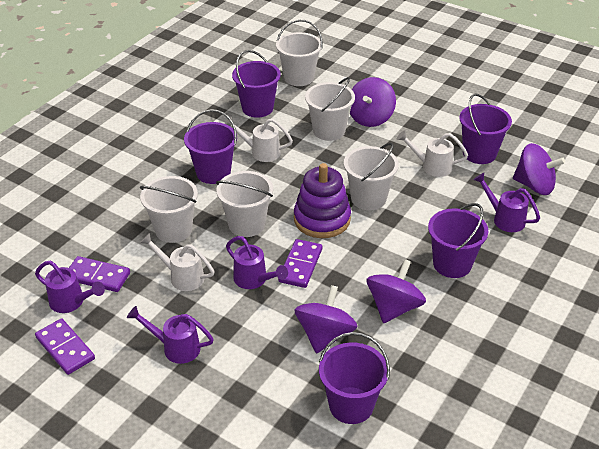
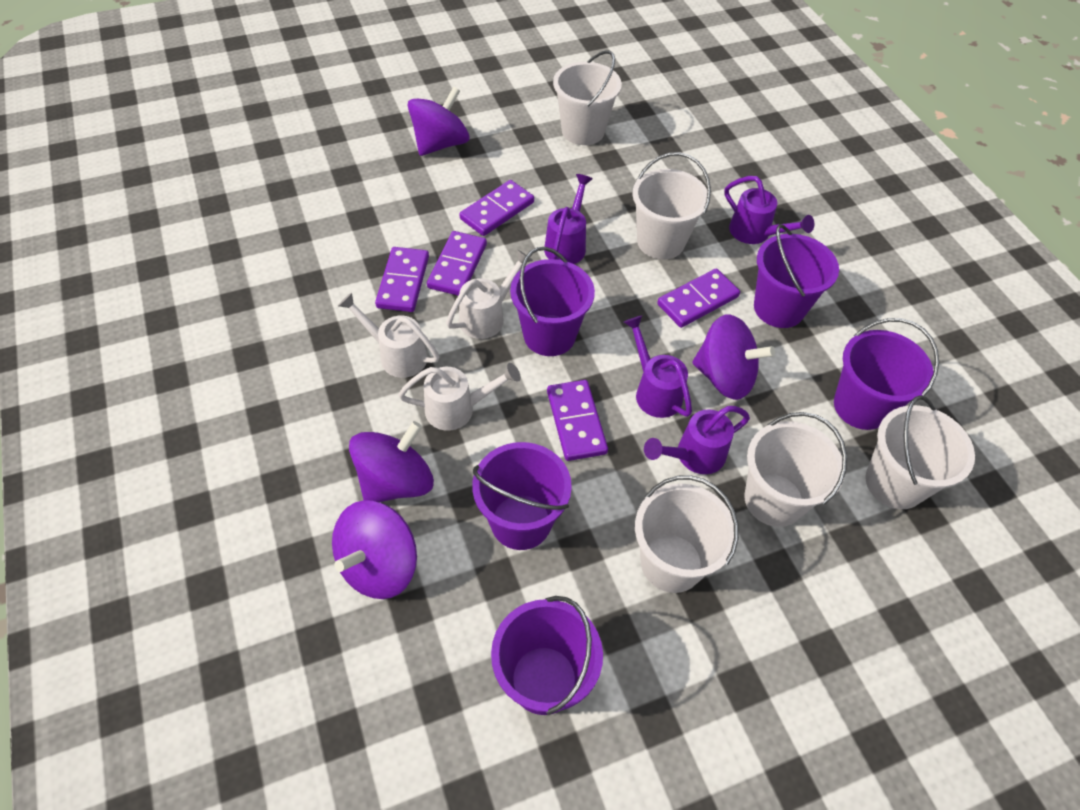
purple domino: [35,318,95,375] [69,256,130,292] [278,239,322,288] = 3 -> [375,247,429,312] [427,231,487,295] [459,180,534,236] [547,380,608,461] [657,269,740,328] = 5
purple stacking toy: [294,163,351,238] = 1 -> none = 0

